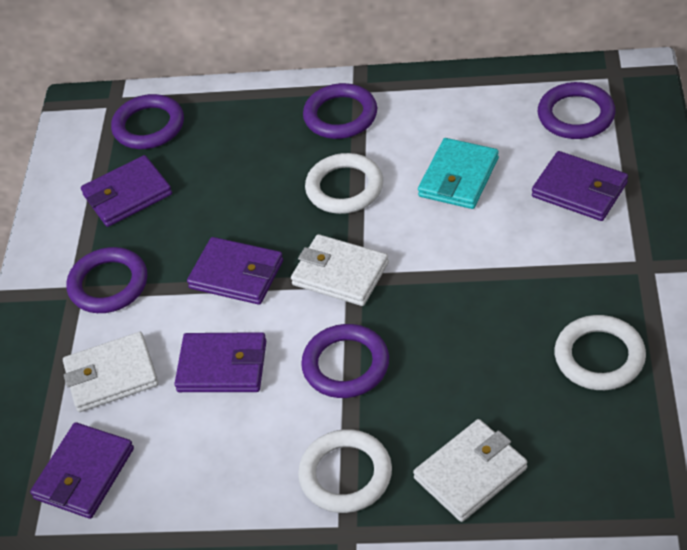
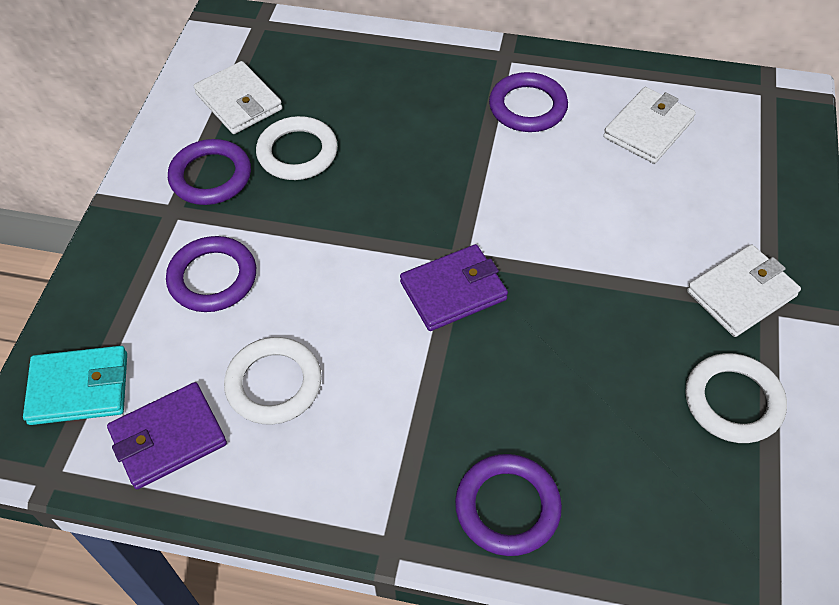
purple ring: [67,247,147,313] [111,94,184,149] [301,324,389,398] [303,83,377,139] [538,82,615,139] = 5 -> [166,236,256,312] [168,139,251,205] [455,454,562,556] [489,72,568,132] = 4
purple wallet: [30,422,134,519] [81,155,172,227] [175,332,266,392] [187,237,283,305] [532,151,628,221] = 5 -> [107,382,227,489] [400,244,508,331] = 2

